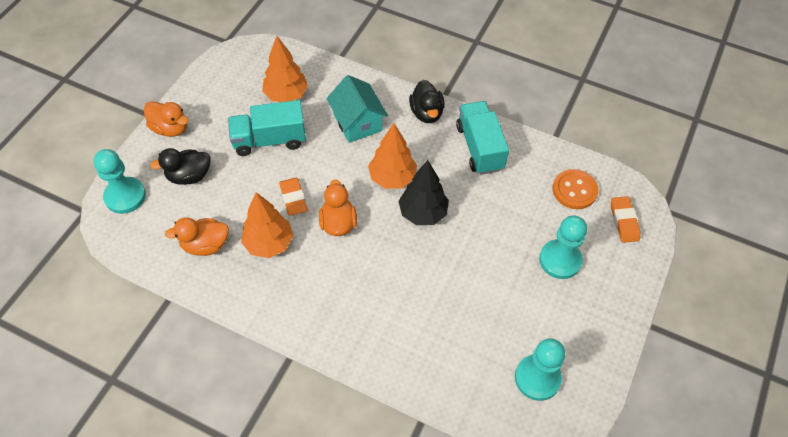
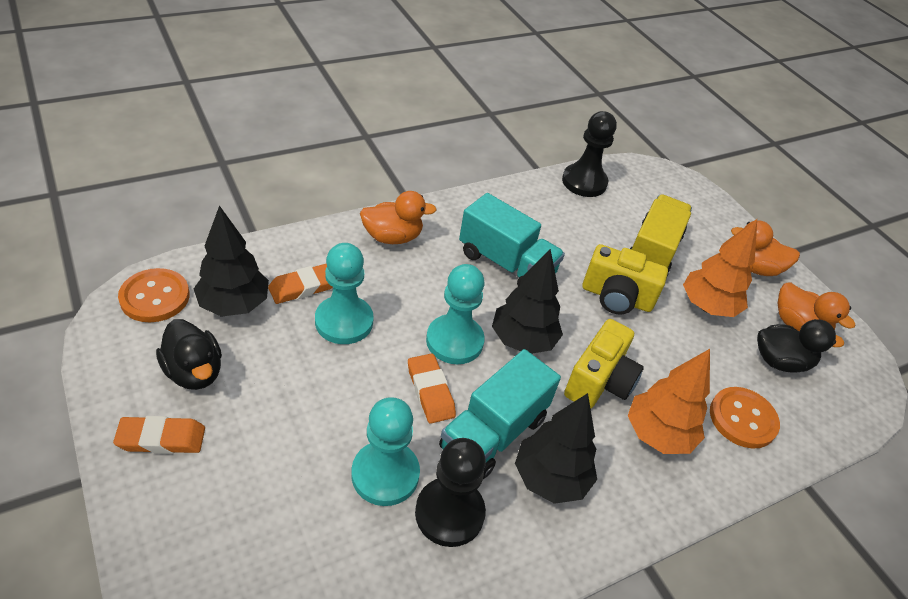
black pawn: none = 0 -> [415,438,486,547] [562,111,617,197] = 2
black tree: [398,160,449,225] = 1 -> [194,205,269,317] [492,249,563,354] [515,393,597,504] = 3
orange button: [553,169,599,209] = 1 -> [118,268,190,322] [710,387,780,449] = 2
orange eraser: [279,178,308,216] [611,196,641,243] = 2 -> [113,416,205,454] [268,263,333,304] [408,353,456,423] = 3
orange tree: [241,192,293,258] [262,36,308,102] [368,123,417,189] = 3 -> [628,349,710,454] [683,219,757,317] = 2
turquoise house: [327,75,388,143] = 1 -> none = 0
yellow camera: none = 0 -> [564,319,644,408] [582,244,668,315] = 2
yellow truck: none = 0 -> [630,194,692,276] = 1

